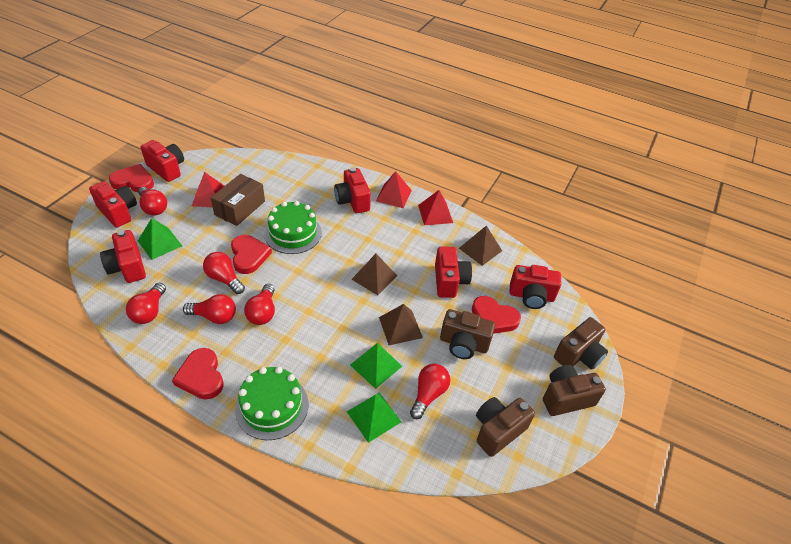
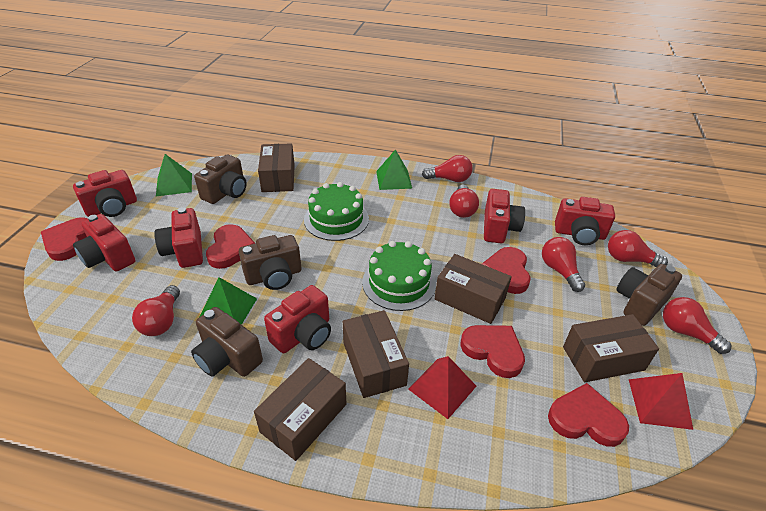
brown box: [211,174,265,226] = 1 -> [254,358,346,461] [258,143,295,192] [343,310,409,398] [435,254,512,324] [563,314,659,382] = 5
brown pyramid: [351,254,397,295] [379,304,423,345] [459,225,502,266] = 3 -> none = 0
red heart: [109,164,154,192] [172,348,223,399] [231,235,272,274] [472,296,521,334] = 4 -> [41,217,88,261] [206,224,255,269] [461,325,525,378] [482,247,531,294] [548,383,629,447] = 5
red pyramid: [192,172,224,207] [376,171,412,208] [418,190,453,225] = 3 -> [408,356,476,419] [629,373,693,430] = 2

